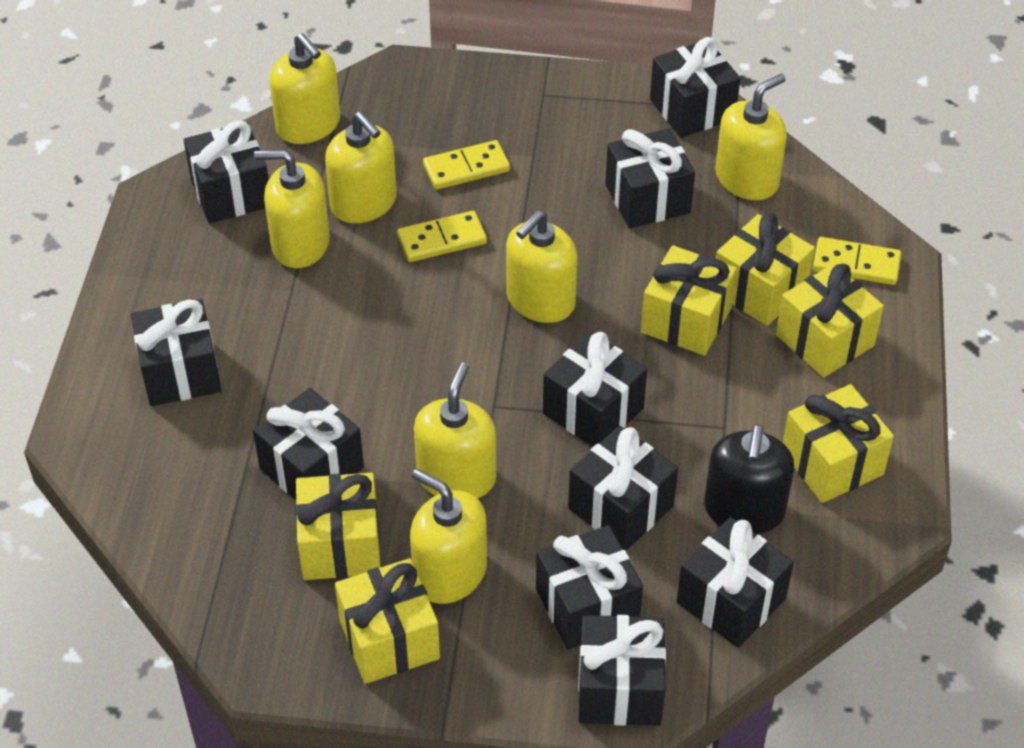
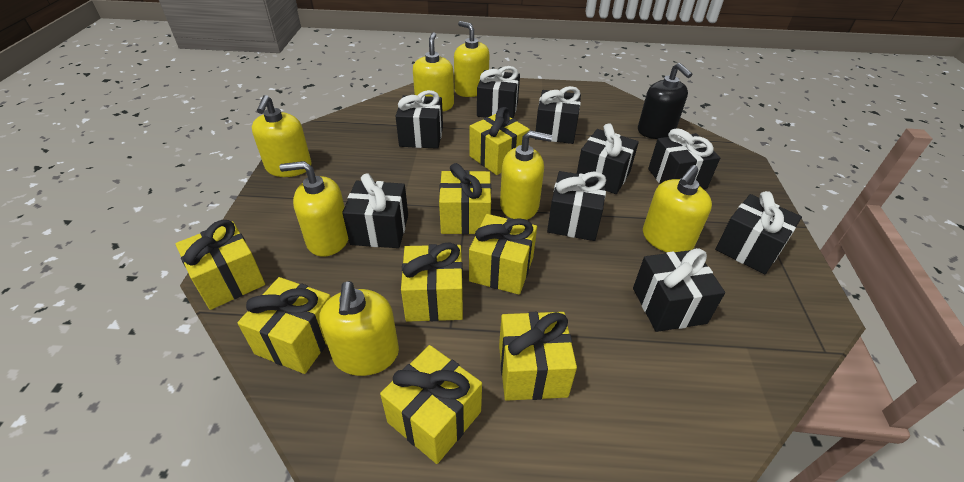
black gift: [131,299,222,406] [184,121,269,223] [253,388,364,500] [536,525,643,650] [543,332,647,447] [568,426,678,551] [578,615,666,726] [605,128,695,229] [650,37,740,138] [677,517,794,648] = 10 -> [342,173,408,248] [396,90,443,149] [477,66,520,119] [536,86,581,144] [547,171,607,241] [577,123,639,194] [633,248,725,332] [648,128,720,189] [715,191,802,275] = 9
yellow domino: [397,211,487,262] [423,140,510,190] [813,237,901,285] = 3 -> none = 0
yellow gift: [295,473,380,580] [335,558,440,684] [641,245,737,356] [716,213,815,326] [776,263,884,378] [783,384,894,503] = 6 -> [175,220,265,310] [238,277,331,374] [380,345,482,464] [401,242,463,322] [439,163,491,234] [469,214,537,295] [470,107,530,175] [499,312,577,401] = 8

